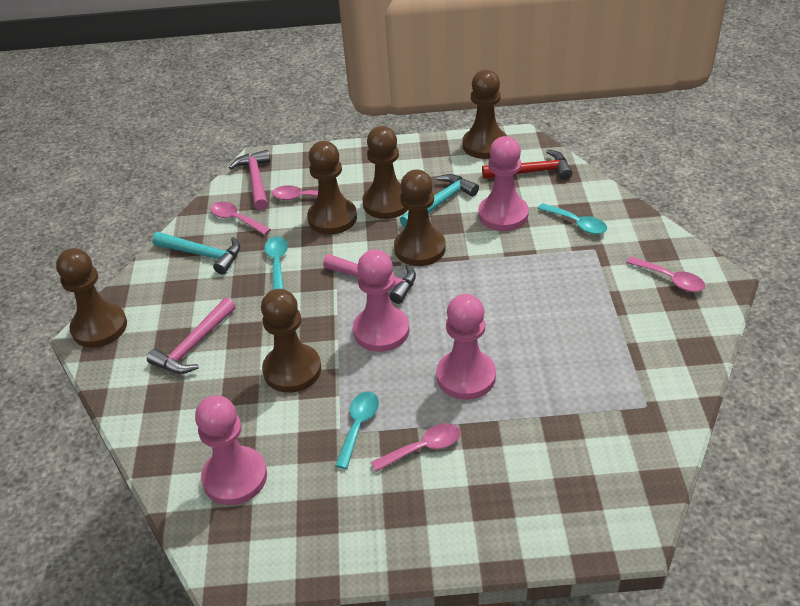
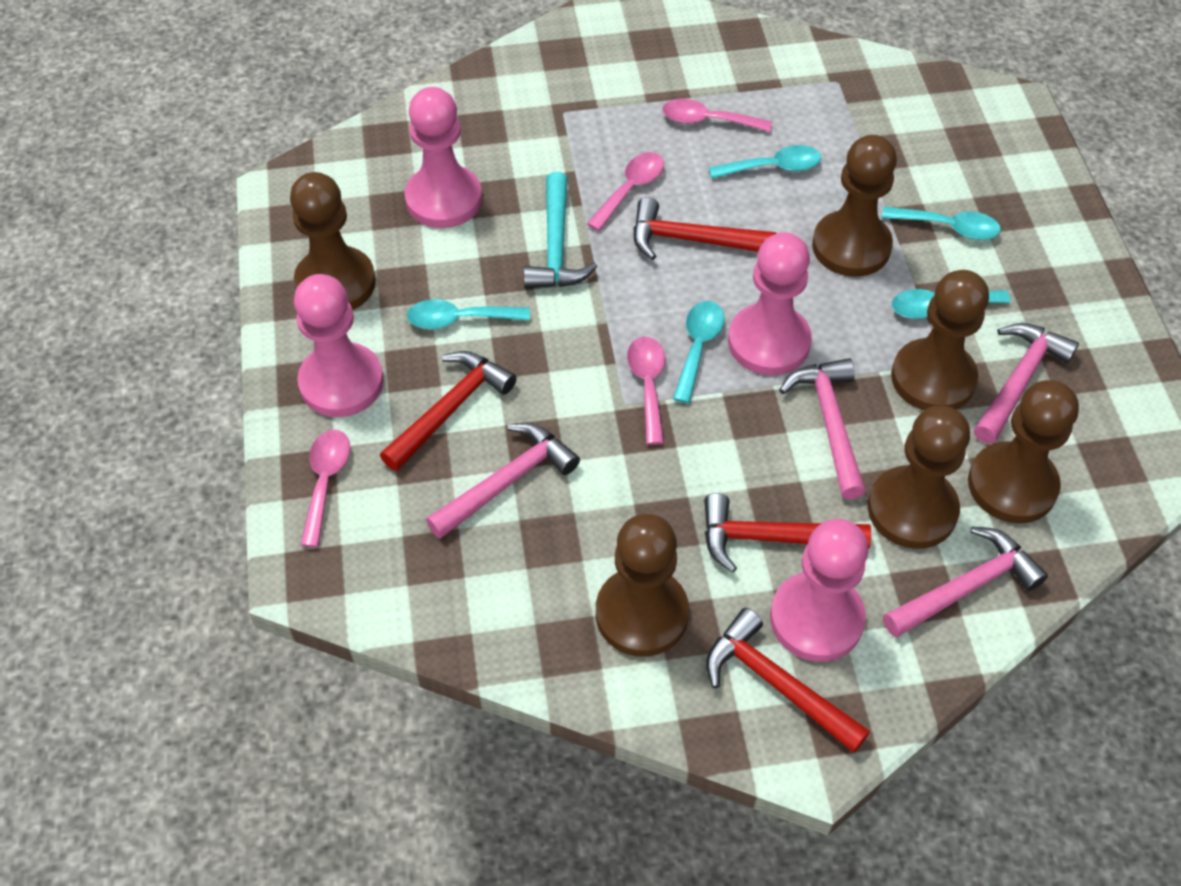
pink hammer: [147,298,236,374] [229,150,270,210] [323,254,416,304] = 3 -> [426,423,580,539] [779,358,866,499] [883,526,1048,638] [974,323,1079,444] = 4
red hammer: [482,149,573,180] = 1 -> [380,351,517,471] [633,197,777,260] [704,493,871,573] [706,608,870,753] = 4
turquoise hammer: [152,232,240,274] [400,174,479,227] = 2 -> [524,172,598,289] = 1
turquoise spoon: [264,236,288,290] [335,391,379,469] [538,203,607,234] = 3 -> [407,299,530,329] [673,301,725,403] [709,145,821,179] [882,207,1001,240] [892,289,1011,319] = 5

